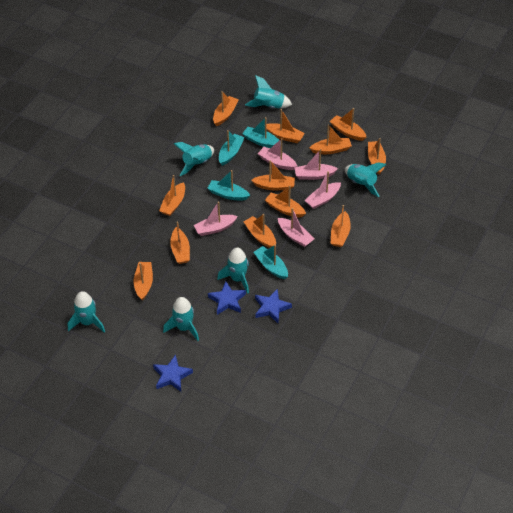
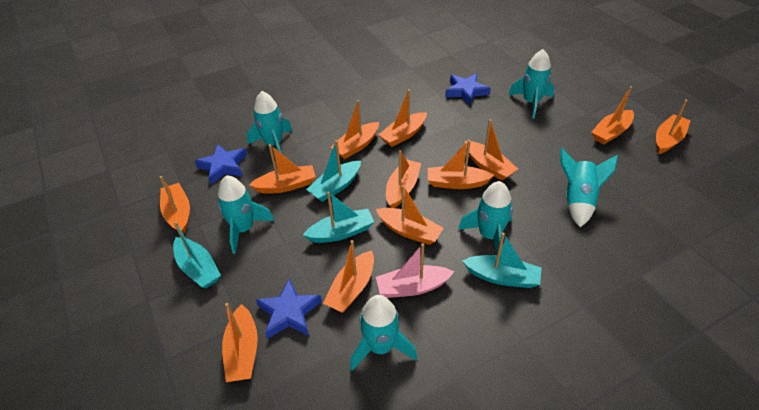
pink boat: [194,202,238,236] [258,138,297,170] [278,208,315,247] [295,149,338,180] [304,171,341,209] = 5 -> [376,243,454,298] = 1

